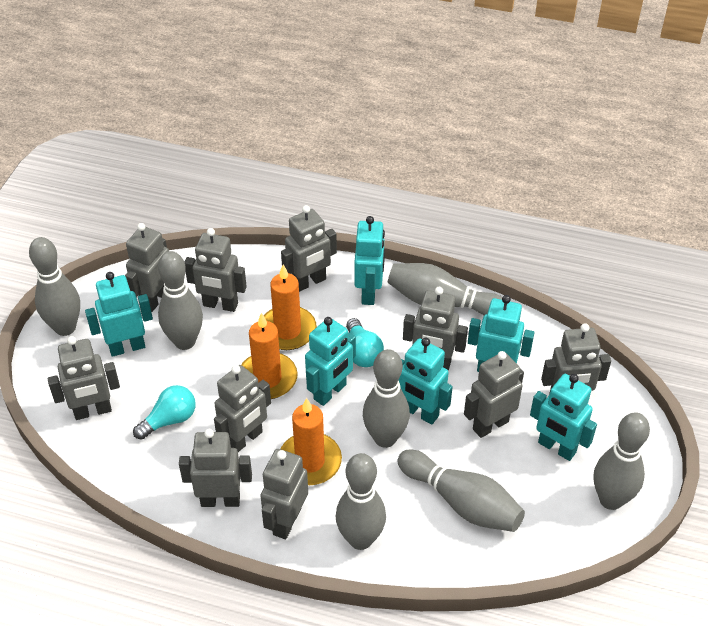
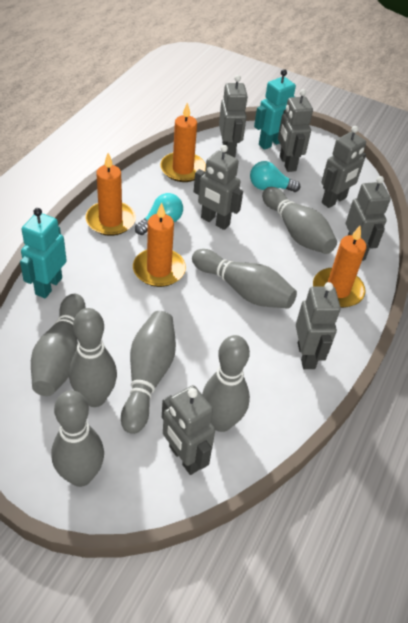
grey robot: [48,336,120,420] [125,223,169,312] [179,429,252,507] [185,228,247,312] [214,365,271,452] [261,449,308,539] [281,205,337,292] [403,287,468,370] [464,351,524,438] [541,323,611,395] = 10 -> [162,385,215,475] [194,145,243,230] [219,75,248,158] [278,89,313,172] [296,282,341,369] [321,126,366,208] [346,176,391,261] = 7
orange candle: [241,313,298,399] [264,265,317,350] [281,398,342,485] = 3 -> [85,153,136,236] [133,202,186,287] [160,103,206,182] [313,226,367,308] = 4
turquoise robot: [85,272,153,357] [305,317,356,406] [354,216,385,305] [399,338,453,425] [468,295,534,372] [530,374,597,461] = 6 -> [20,208,67,298] [254,69,296,150] = 2

